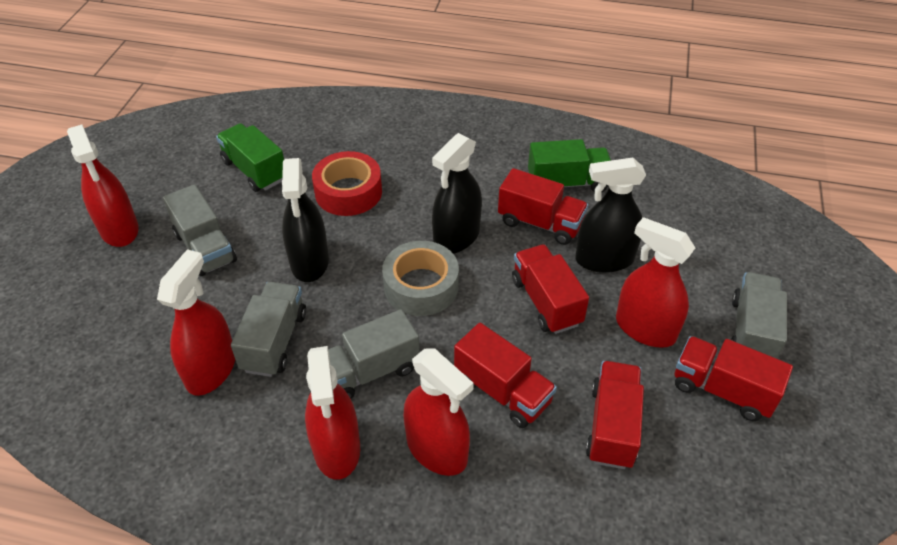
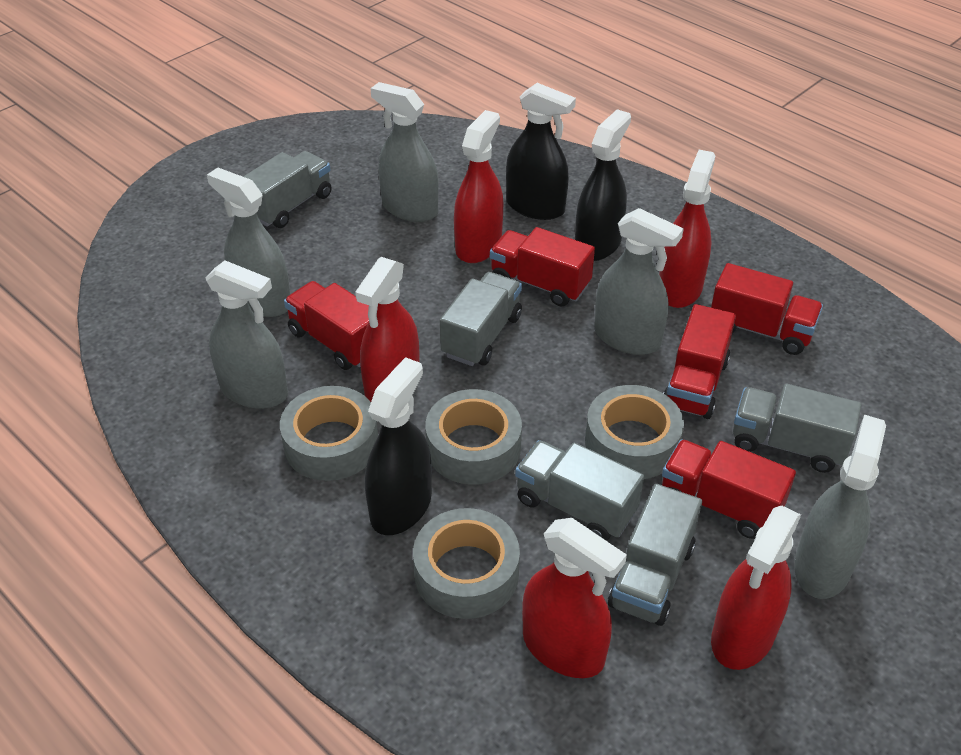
green truck: [216,123,284,192] [528,139,611,192] = 2 -> none = 0
grey spray bottle: none = 0 -> [206,260,288,409] [207,168,290,317] [371,82,439,222] [594,208,684,355] [794,415,886,599] = 5
grey tape: [382,241,459,316] = 1 -> [280,386,378,481] [413,508,520,619] [425,389,522,485] [585,385,684,479] = 4
grey truck: [163,184,237,276] [231,282,306,377] [328,309,420,399] [731,272,787,359] = 4 -> [243,151,332,228] [440,272,522,366] [515,440,644,541] [608,484,702,626] [733,384,861,473] = 5
red tape: [312,151,382,216] = 1 -> none = 0

